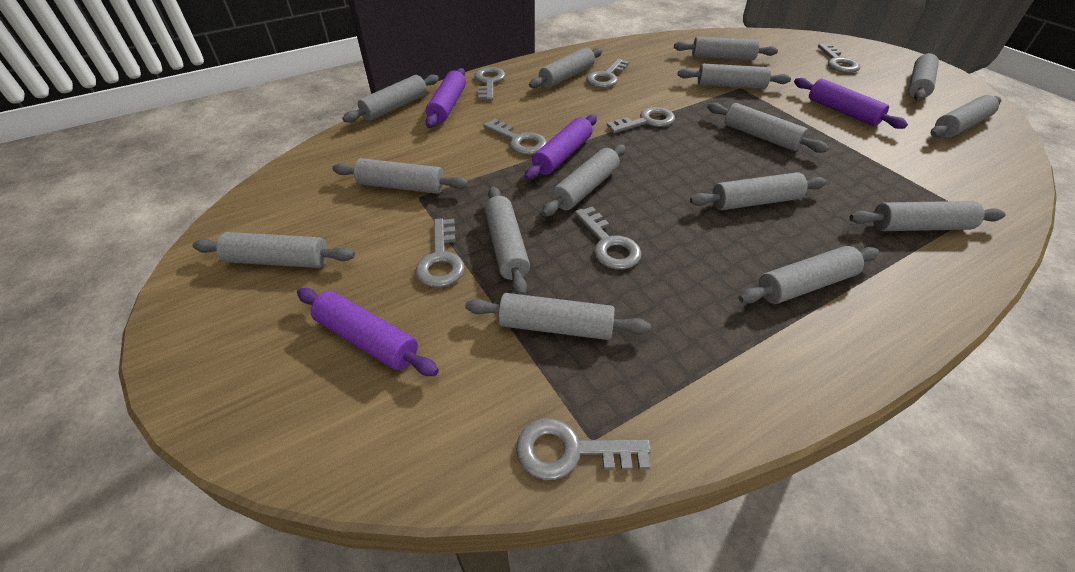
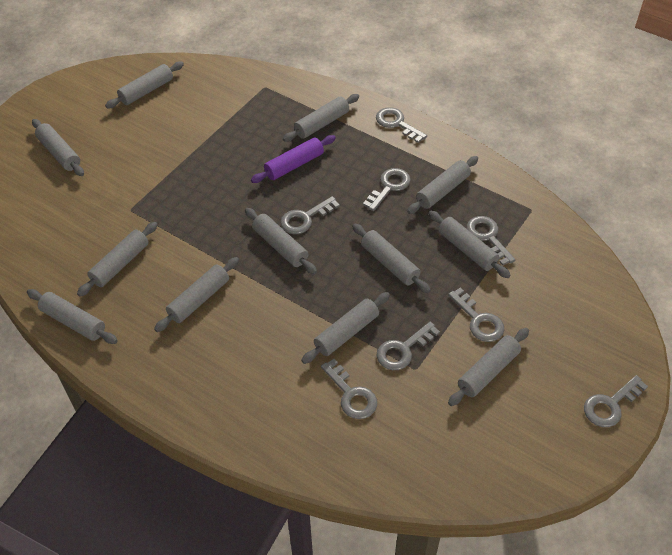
grey rolling pin: [192,232,355,268] [332,158,468,194] [342,74,439,123] [465,293,651,340] [484,186,530,295] [529,47,602,88] [542,144,626,217] [674,37,778,60] [678,64,791,89] [690,172,827,210] [707,103,829,153] [739,246,879,304] [849,201,1005,231] [909,53,939,101] [931,95,1001,138] = 15 -> [27,289,118,344] [32,119,84,176] [77,222,158,297] [105,61,184,108] [154,257,239,332] [245,208,317,274] [283,94,359,142] [301,292,390,364] [352,224,431,293] [407,156,478,214] [428,210,511,278] [448,328,529,406] = 12
purple rolling pin: [297,288,439,376] [425,68,466,128] [525,114,597,180] [794,78,908,129] = 4 -> [251,135,336,183] = 1

